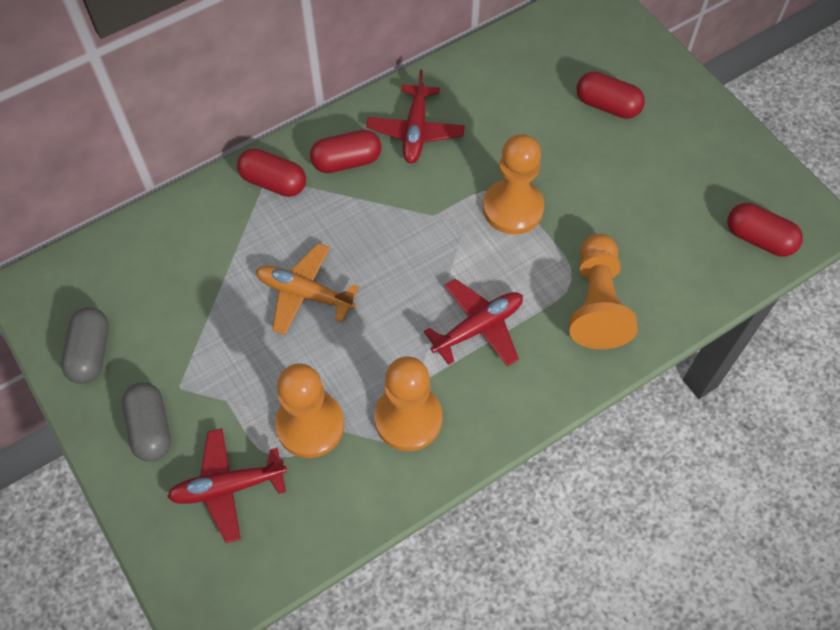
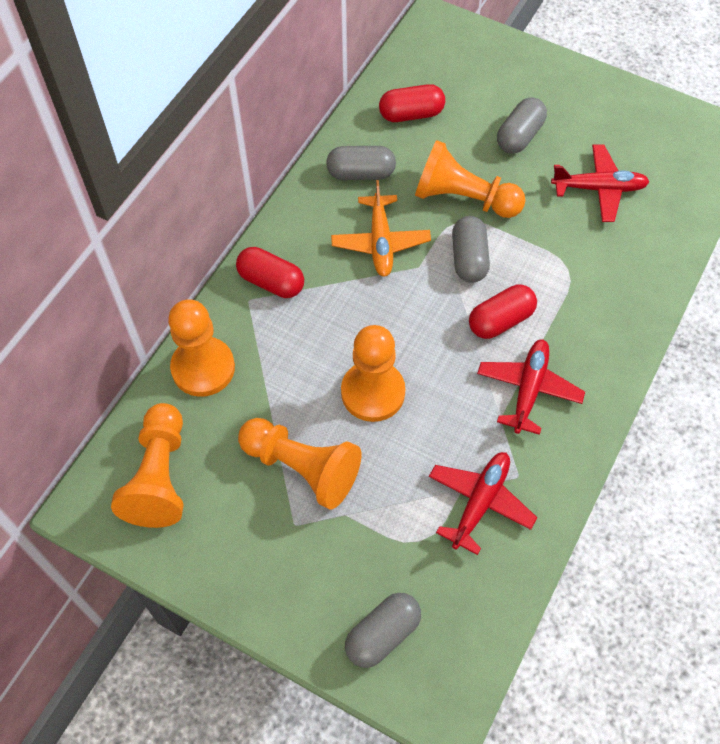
grey capsule: [61,307,109,384] [122,382,171,462] = 2 -> [326,146,396,180] [345,593,421,668] [452,216,490,283] [497,97,547,154] = 4
orange pawn: [275,364,344,458] [374,356,442,451] [483,134,544,235] [569,234,638,349] = 4 -> [111,403,184,528] [168,299,235,397] [238,418,362,509] [341,325,405,422] [415,140,526,218] = 5
red capsule: [237,148,306,197] [310,130,382,173] [576,72,645,119] [727,203,803,257] = 4 -> [236,247,304,298] [379,84,445,122] [469,284,537,339] = 3

